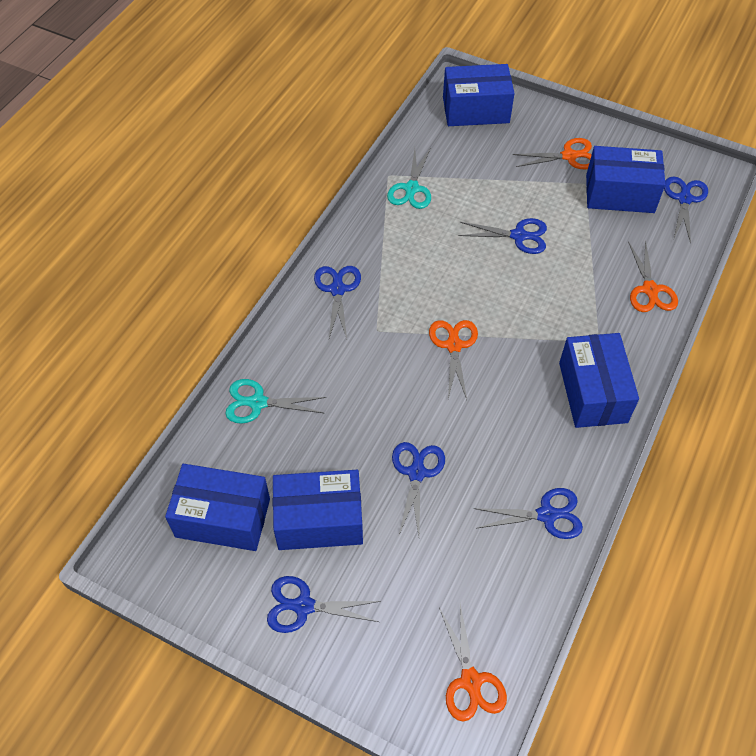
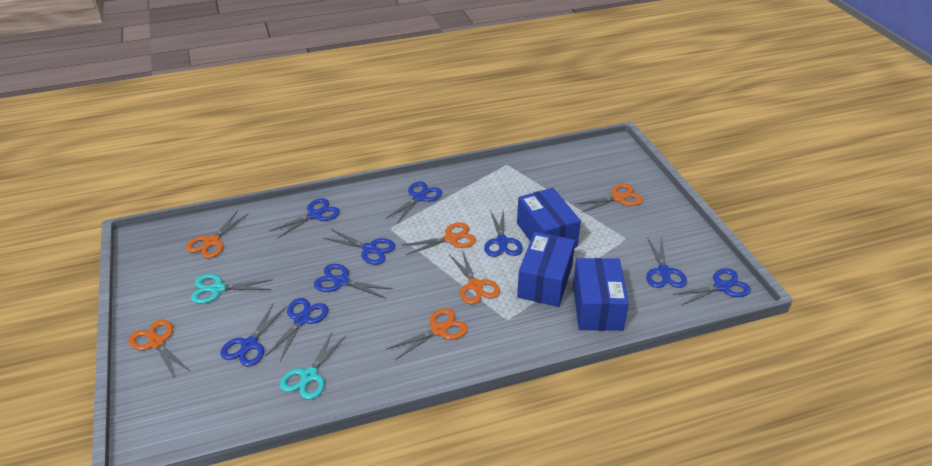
blue box: [165,464,270,551] [273,470,363,550] [443,64,515,126] [559,333,639,428] [586,146,665,213] = 5 -> [517,188,581,248] [517,232,575,307] [573,258,629,331] = 3
blue scissors: [267,576,381,633] [314,266,361,338] [392,442,445,536] [459,218,547,254] [474,488,583,539] [664,176,708,244] = 6 -> [220,303,287,366] [265,298,329,361] [270,198,340,239] [314,264,392,299] [323,229,396,265] [385,181,442,225] [484,209,523,257] [646,236,687,288] [673,268,751,306] = 9
orange scissors: [429,320,478,400] [439,604,507,722] [513,138,592,170] [628,240,678,312] = 4 -> [129,319,191,379] [186,211,248,258] [387,308,468,360] [401,223,476,255] [449,250,500,304] [574,183,643,213] = 6

